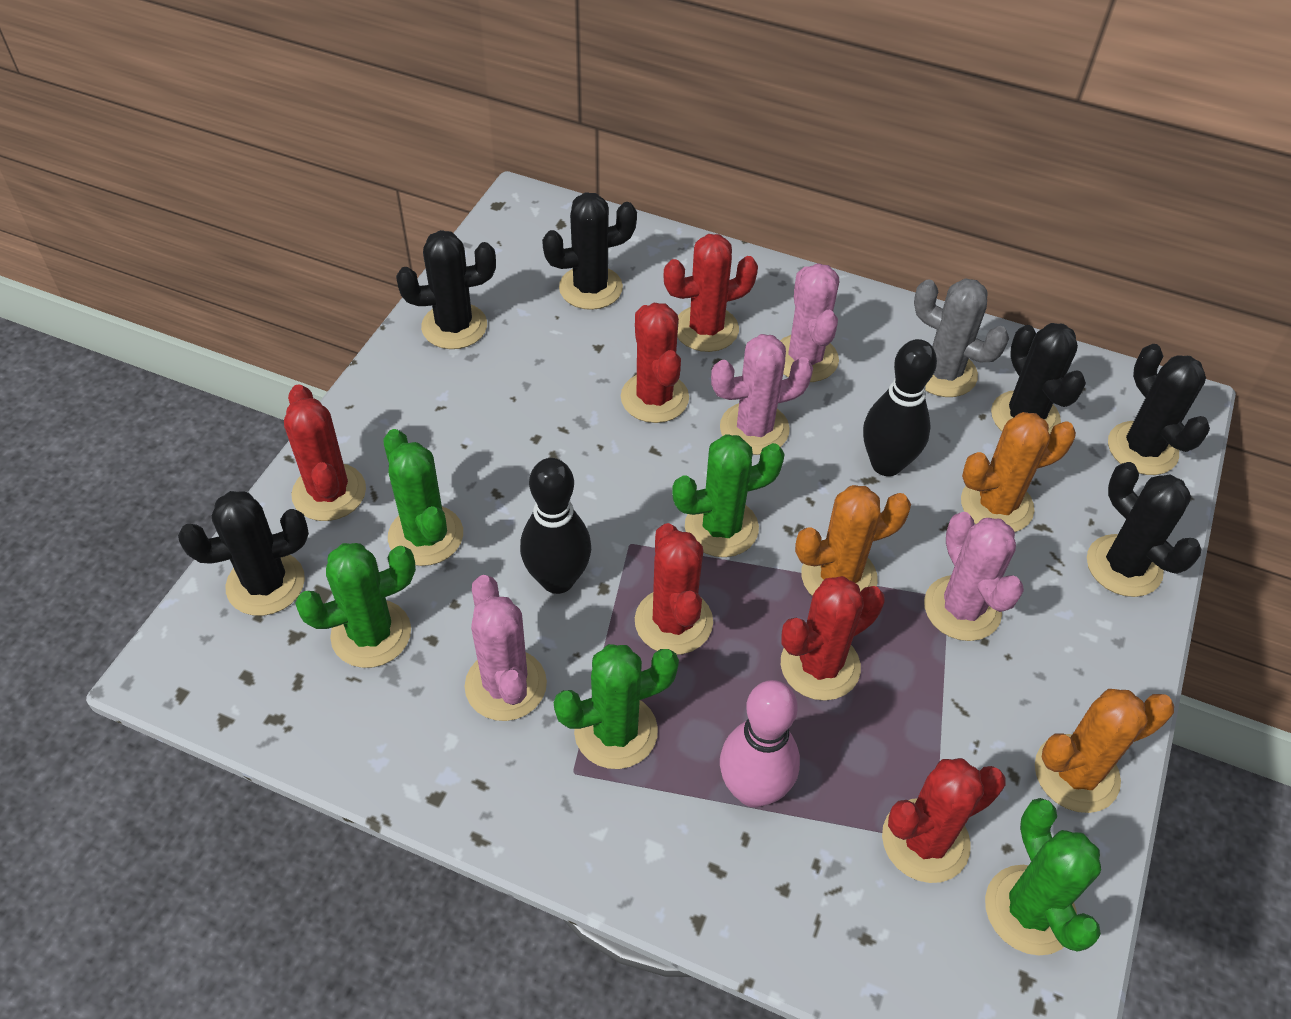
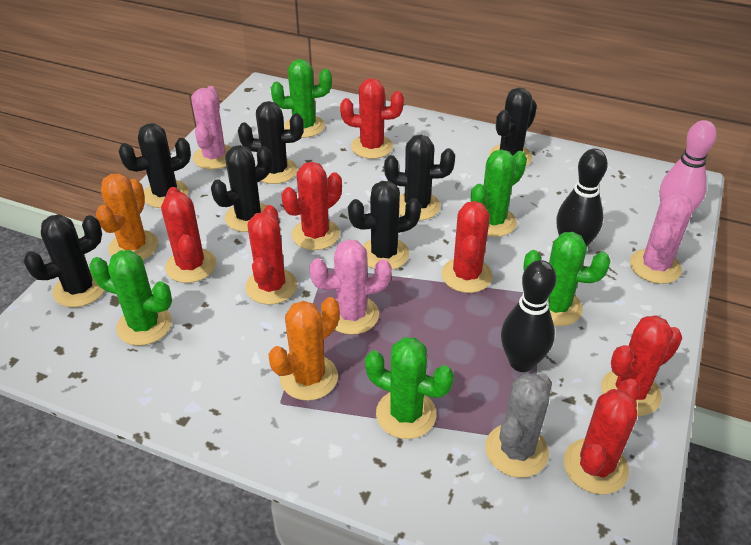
black cactus: [178,491,309,616] [396,230,496,349] [542,192,637,310] [991,323,1086,434] [1087,462,1201,597] [1108,344,1210,475] = 6 -> [23,214,105,307] [118,123,191,208] [211,145,272,232] [238,101,304,184] [348,181,421,270] [384,135,455,220] [489,88,537,166] = 7
orange cactus: [795,485,911,596] [961,412,1076,532] [1035,689,1174,813] = 3 -> [96,173,158,260] [268,297,340,401] = 2
pink cactus: [465,575,547,721] [711,334,813,455] [780,263,839,382] [924,512,1024,641] = 4 -> [191,86,231,169] [309,239,392,335] [630,193,693,284] = 3
red cactus: [284,384,366,521] [621,303,689,423] [635,523,713,655] [664,234,758,352] [781,576,885,701] [882,758,1005,883] = 6 -> [161,187,216,283] [245,205,297,305] [281,162,342,250] [340,78,404,159] [441,201,493,293] [563,379,640,495] [601,315,682,416] = 7

